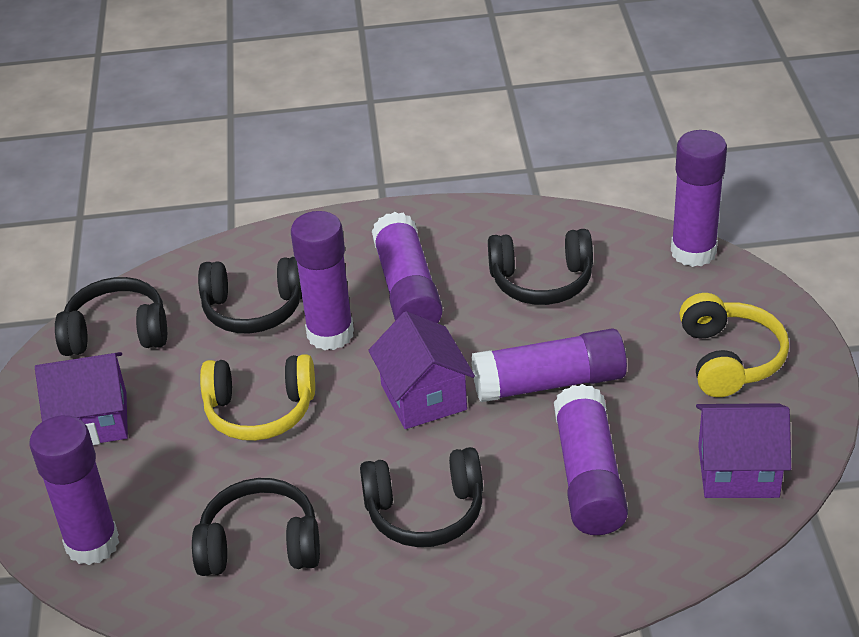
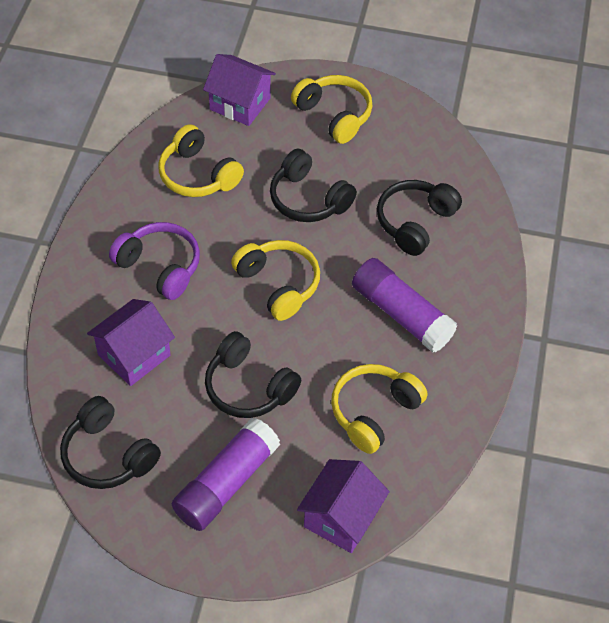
black headphones: [55,277,167,356] [192,478,320,576] [198,257,302,334] [360,447,483,547] [488,229,593,305] = 5 -> [60,396,161,489] [205,331,301,418] [270,149,357,222] [377,180,462,256] = 4
purple glue stick: [29,415,119,565] [291,211,354,350] [372,212,443,323] [471,328,627,402] [554,384,628,535] [671,130,727,267] = 6 -> [172,418,280,531] [352,258,457,353] = 2
purple headphones: none = 0 -> [109,222,200,300] = 1
yellow headphones: [200,354,315,441] [679,293,789,397] = 2 -> [158,124,244,197] [231,240,320,321] [291,75,373,144] [331,364,428,454] = 4

